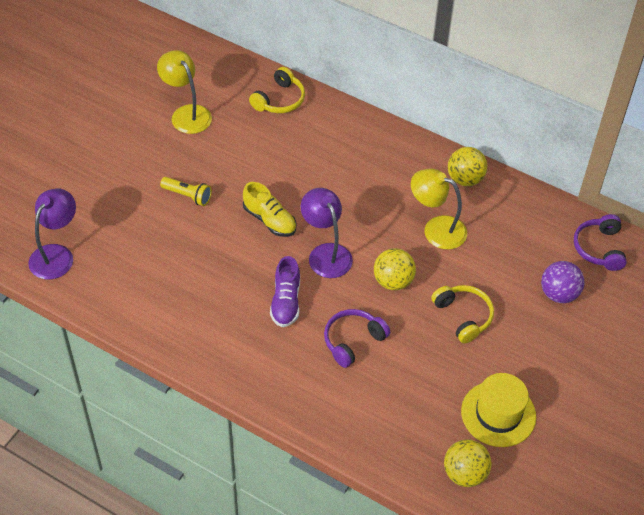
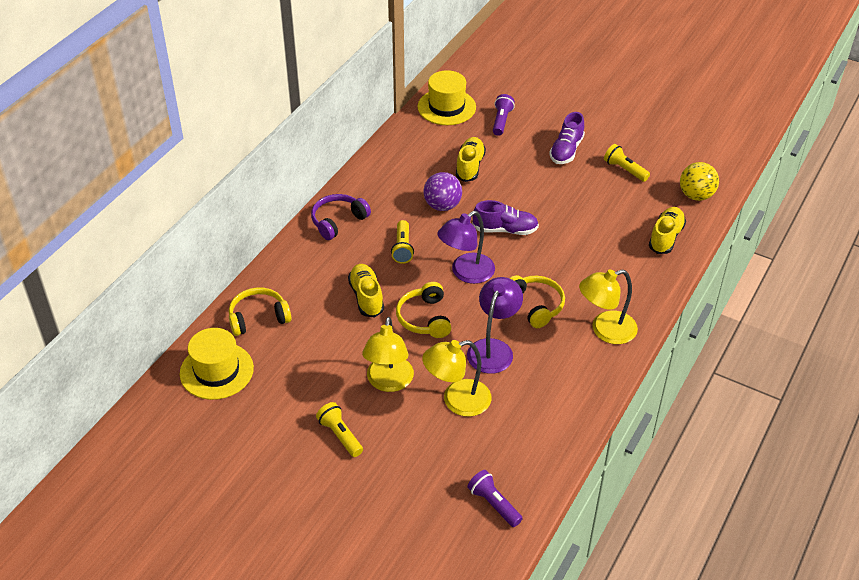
purple flashlight: none = 0 -> [467,470,523,527] [493,94,515,136] = 2
purple headphones: [324,309,390,368] [574,214,627,271] = 2 -> [311,194,371,240] = 1
purple shoe: [270,256,300,327] = 1 -> [472,200,539,235] [549,112,585,164] = 2
yellow ball: [374,248,416,290] [444,439,492,487] [448,147,487,186] = 3 -> [680,162,719,201] = 1
yellow flashlight: [160,177,212,206] = 1 -> [316,402,363,457] [391,220,414,264] [604,144,650,182] = 3
yellow hat: [461,373,536,447] = 1 -> [180,328,254,400] [418,70,476,125] = 2
yellow headphones: [249,67,305,113] [431,285,494,343] = 2 -> [229,287,291,336] [396,282,451,338] [510,275,565,328] = 3
yellow lamp: [157,50,212,134] [411,169,467,250] = 2 -> [362,317,414,392] [422,340,492,417] [579,270,638,344] = 3
yellow shoe: [243,182,296,237] = 1 -> [348,264,384,318] [456,137,486,182] [649,207,686,254] = 3

